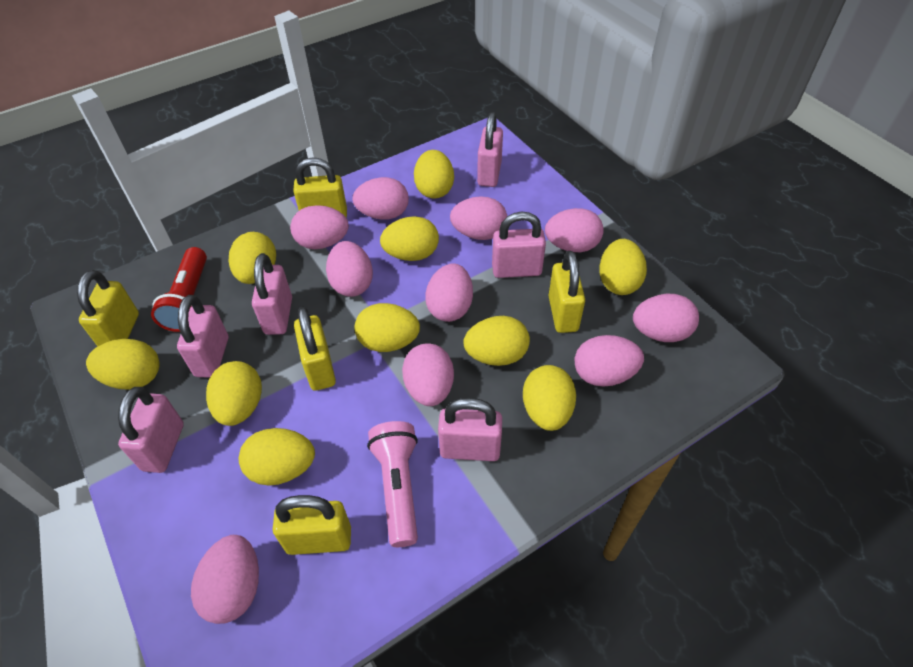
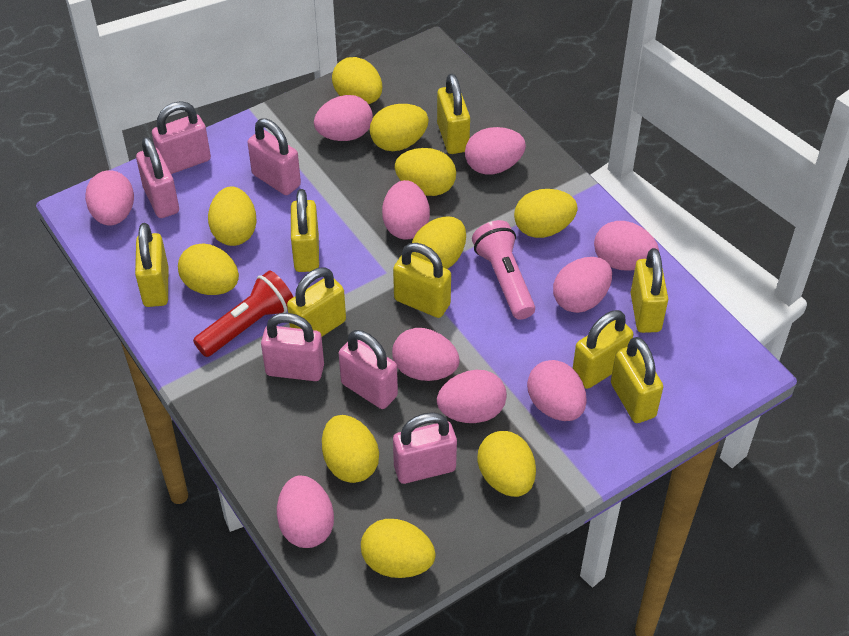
yellow padlock: [77,270,139,347] [273,495,351,555] [293,158,347,218] [294,307,336,391] [549,251,585,333] = 5 -> [135,223,168,307] [287,267,346,336] [291,189,319,272] [393,243,451,318] [437,74,470,154] [573,310,634,389] [611,337,663,423] [631,248,668,333] = 8

